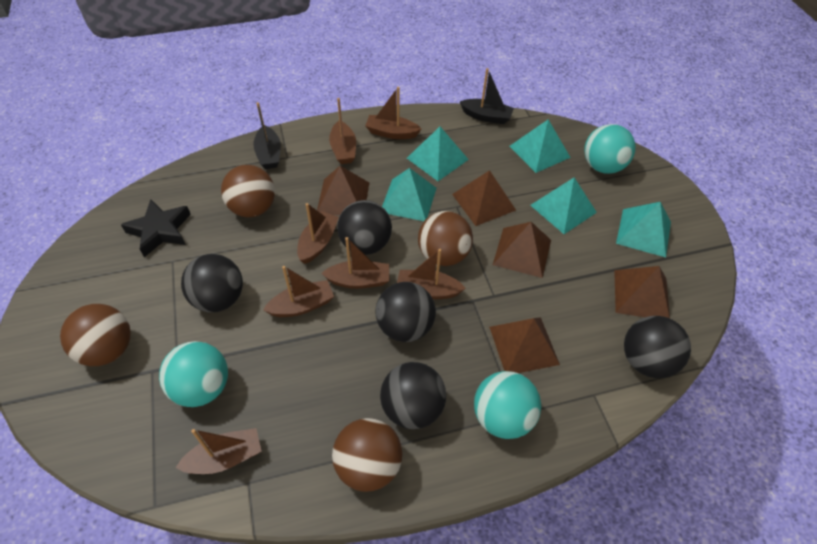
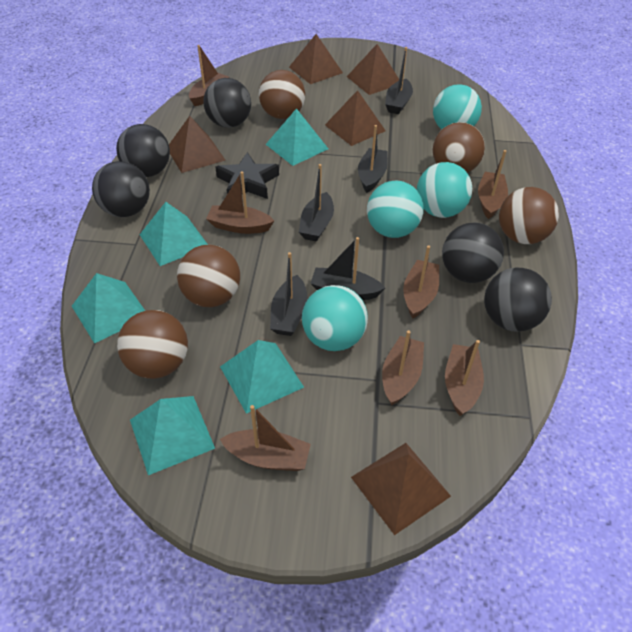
black boat: [253,102,281,169] [460,68,514,124] = 2 -> [270,252,308,336] [299,164,334,242] [310,237,385,300] [358,125,388,193] [385,47,413,114] = 5
brown ball: [60,304,131,366] [221,165,275,217] [332,418,402,492] [418,211,473,266] = 4 -> [117,310,188,379] [177,245,240,307] [259,70,305,119] [433,122,485,173] [499,187,559,244] = 5
turquoise ball: [159,341,228,407] [474,371,541,439] [584,124,636,174] = 3 -> [302,285,368,351] [367,181,424,238] [417,162,472,218] [433,84,482,129] = 4

